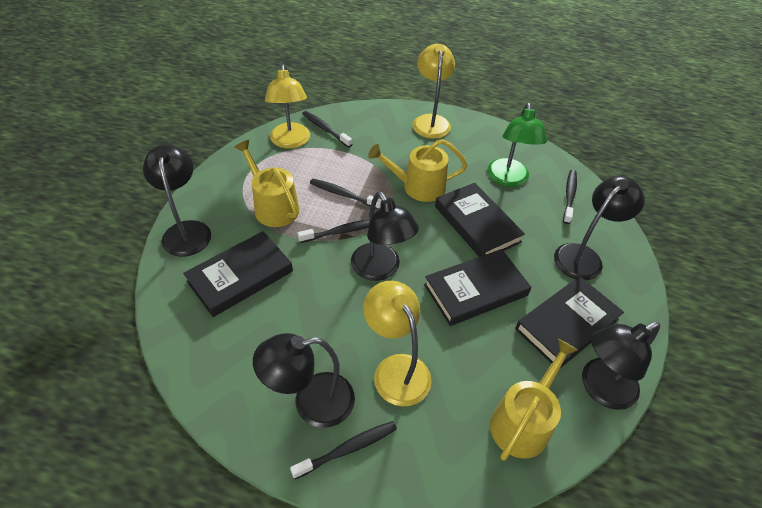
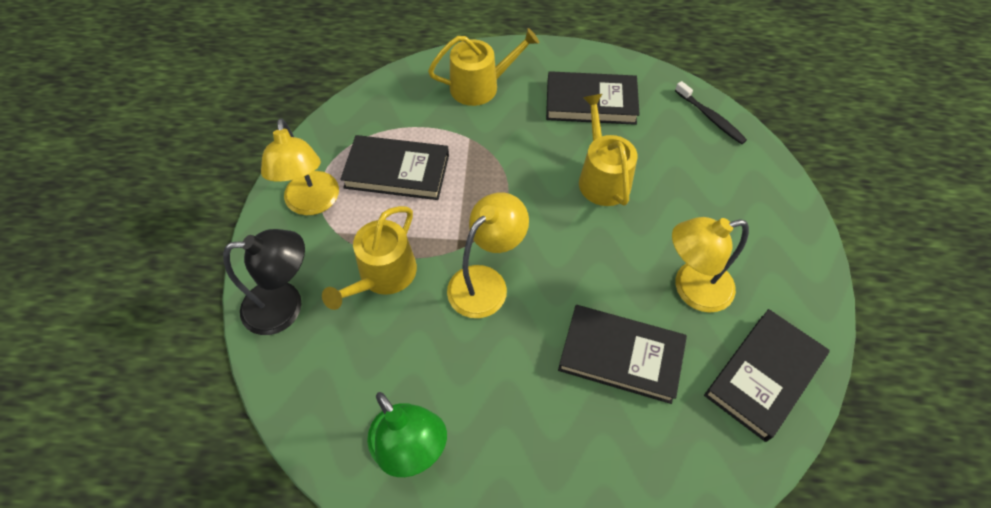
black lamp: [143,145,211,257] [253,333,355,428] [351,192,419,281] [554,176,645,280] [582,322,660,410] = 5 -> [223,229,305,335] = 1
black toothbrush: [290,421,397,479] [298,219,369,243] [302,111,352,148] [310,179,382,210] [563,170,577,224] = 5 -> [675,81,747,144] = 1

